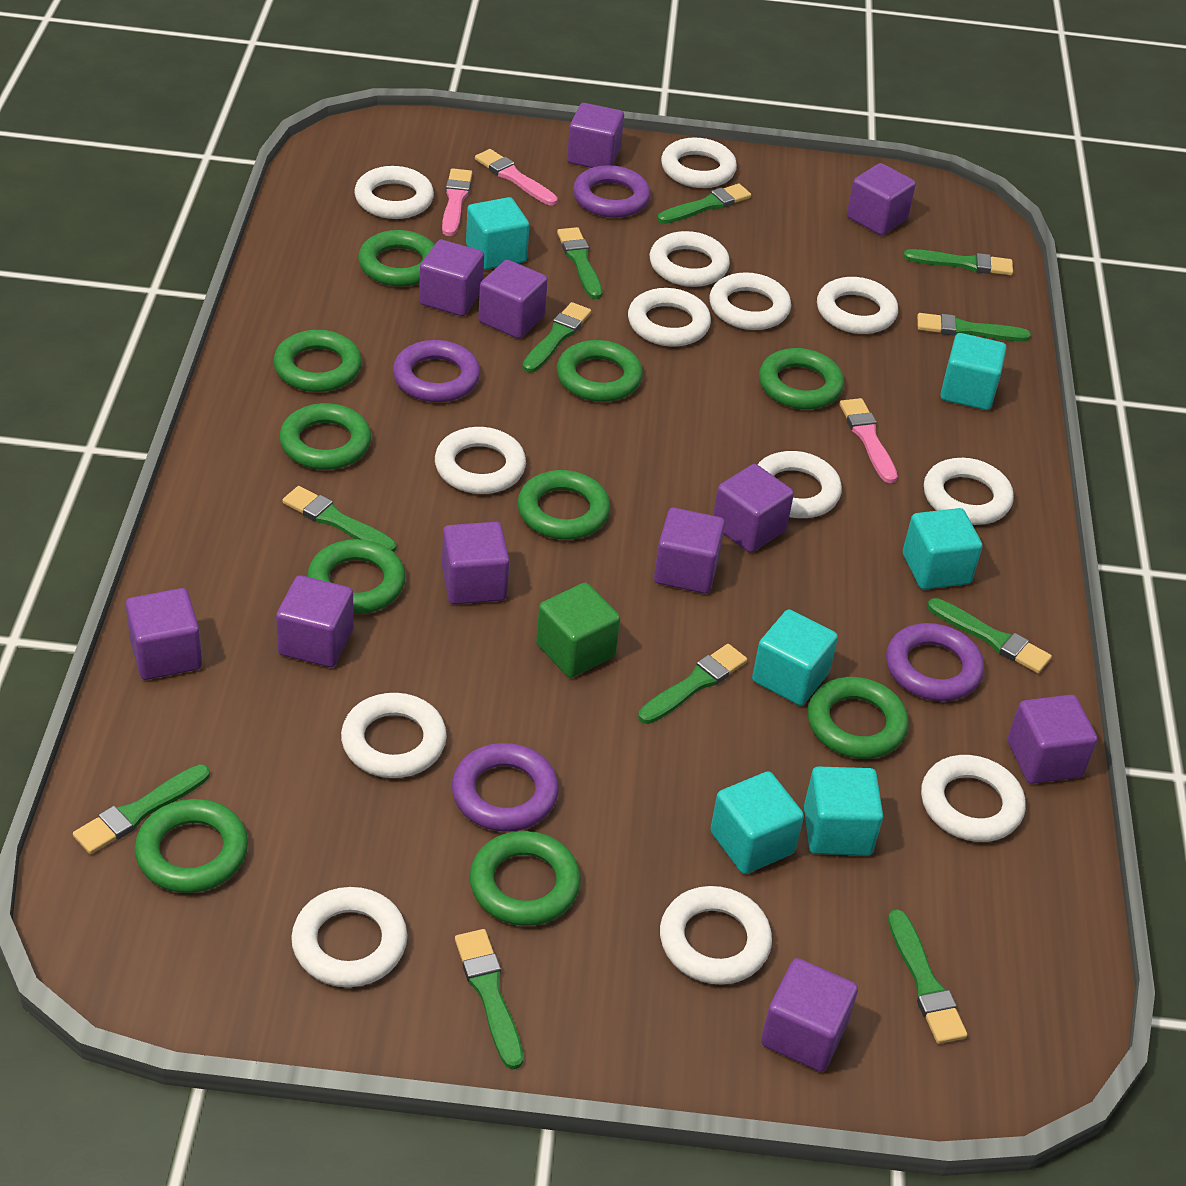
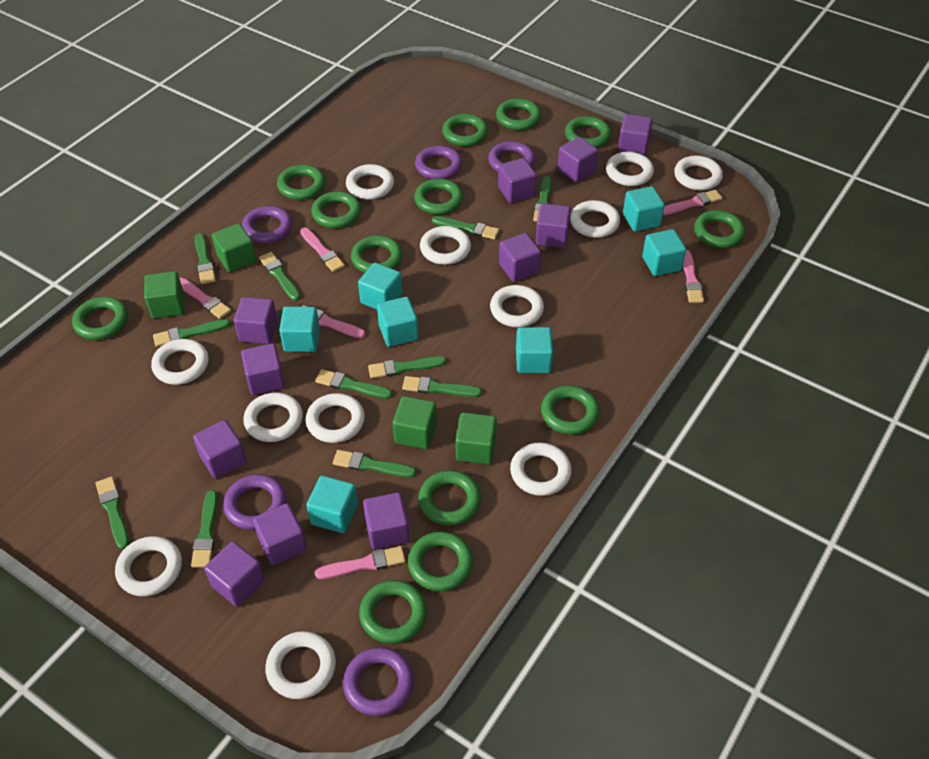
green cube: [536,583,620,678] = 1 -> [144,271,184,318] [212,223,256,272] [393,396,437,449] [456,412,497,465] = 4
green ring: [135,799,248,893] [273,330,362,392] [279,403,371,470] [307,539,406,614] [358,230,435,287] [470,831,581,926] [517,470,610,540] [557,340,643,402] [759,348,844,410] [807,677,909,759] = 10 -> [72,297,128,340] [277,164,325,200] [311,191,361,228] [351,235,402,273] [359,580,427,644] [408,531,473,591] [414,178,463,215] [418,470,481,526] [442,114,488,146] [496,98,541,130] [541,385,600,435] [565,116,611,148] [694,210,745,248] = 13
pink brush: [442,168,472,236] [475,149,558,205] [839,398,898,483] = 3 -> [180,278,231,319] [300,228,345,272] [302,305,365,338] [315,546,406,579] [663,190,723,215] [683,250,704,303] = 6
purple ring: [393,340,480,402] [452,743,559,832] [573,165,651,218] [886,623,984,701] = 4 -> [223,474,287,530] [242,206,292,244] [343,647,414,716] [415,146,462,179] [488,141,535,172] = 5
turquoise cube: [466,197,529,270] [710,771,804,874] [752,609,838,706] [804,766,883,856] [903,508,982,590] [940,333,1006,410] = 6 -> [279,306,320,352] [306,476,358,533] [358,263,402,310] [377,297,418,347] [516,327,553,373] [623,186,665,232] [642,229,686,276] = 7
white ring: [291,887,407,987] [341,693,447,778] [354,166,434,219] [435,427,526,494] [628,288,711,347] [650,231,730,287] [660,886,772,985] [661,137,737,188] [709,272,791,330] [758,451,842,518] [817,277,898,334] [921,755,1026,842] [924,458,1014,525] = 13 -> [115,536,182,596] [151,339,209,385] [243,392,303,442] [265,631,336,699] [306,393,365,443] [346,164,394,200] [420,226,471,265] [490,285,544,327] [510,442,572,496] [570,200,620,238] [606,151,654,186] [674,155,723,190] = 12

